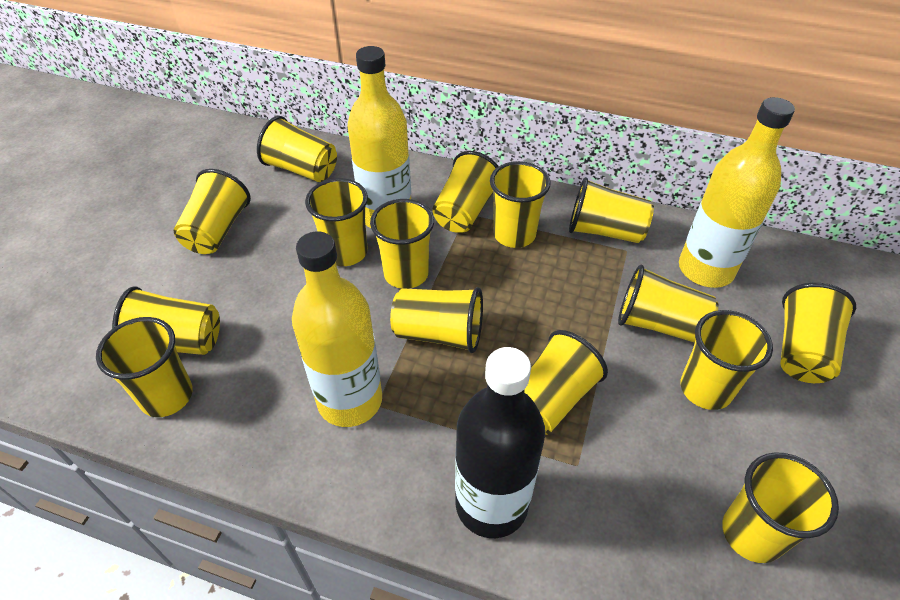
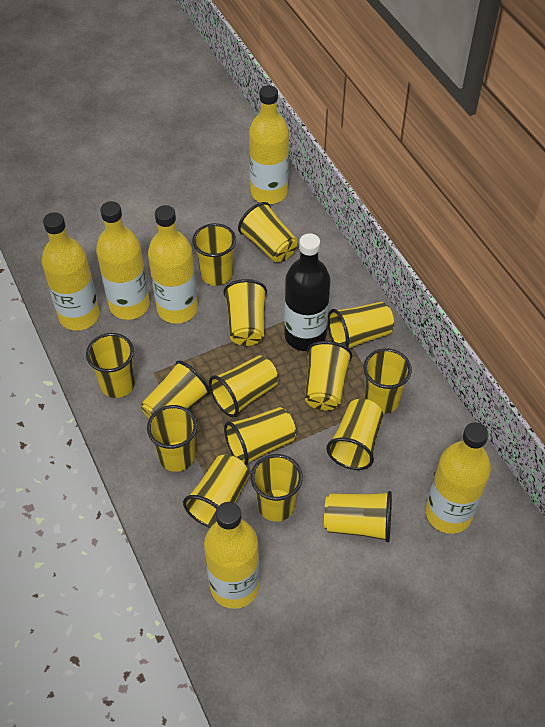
yellow bottle: [292,231,382,427] [348,46,411,228] [679,97,795,288] = 3 -> [42,212,100,331] [96,201,150,320] [148,205,198,323] [204,502,259,609] [249,85,289,204] [426,422,491,534] = 6

